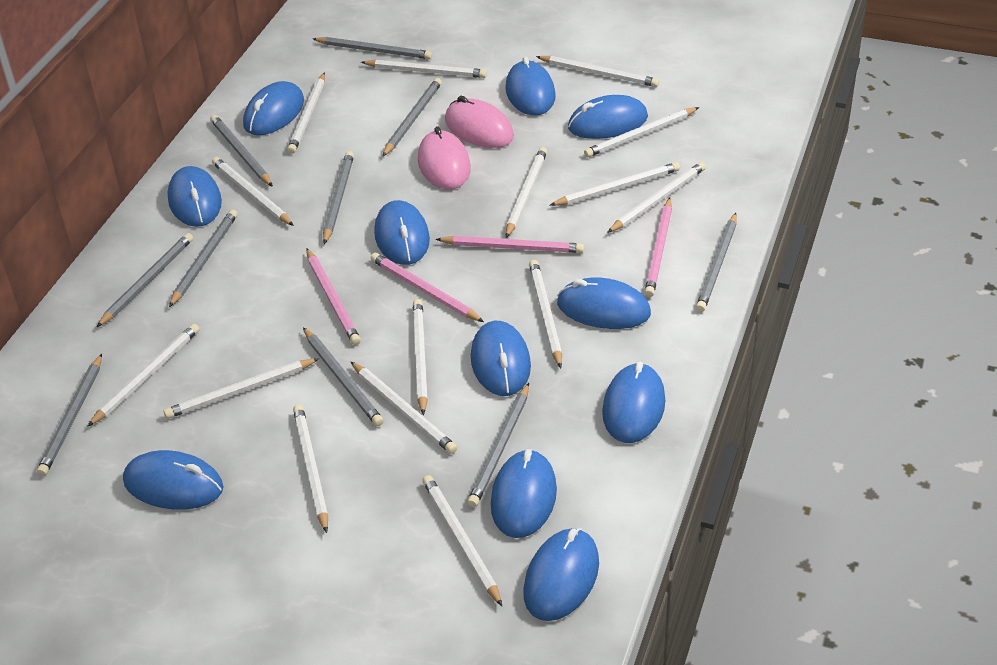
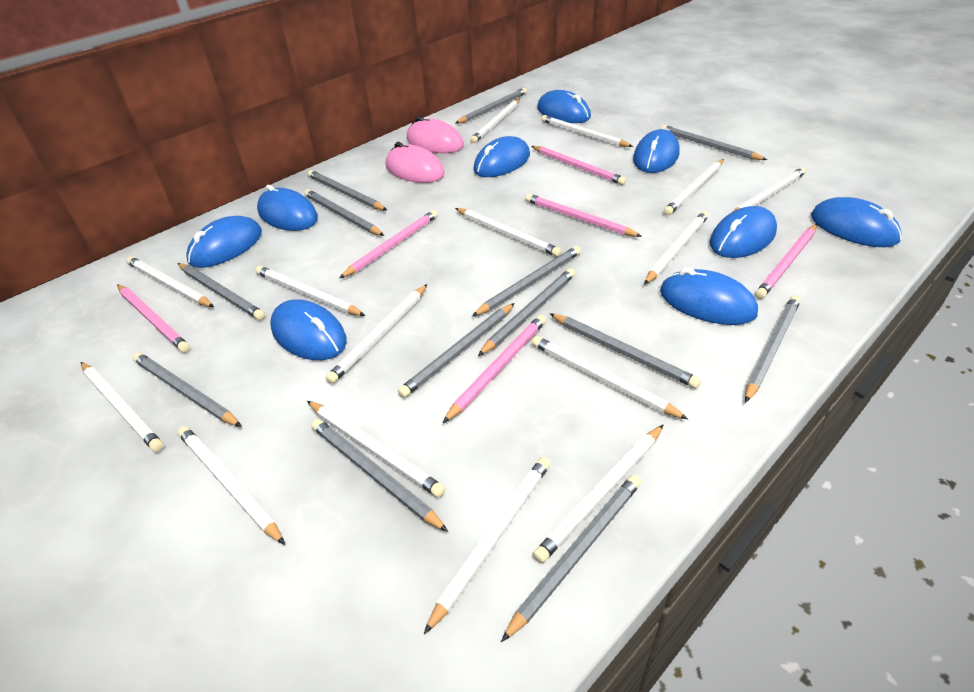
blue mouse: [123,450,224,510] [168,166,222,227] [243,81,304,135] [374,200,430,265] [471,321,531,396] [491,449,557,538] [505,56,556,115] [523,528,599,621] [557,278,651,329] [568,95,648,139] [602,362,665,443] = 11 -> [187,216,262,268] [257,185,318,231] [270,299,347,360] [473,136,530,177] [537,90,591,123] [633,129,680,173] [660,267,758,325] [710,206,777,258] [811,197,902,247] = 9
grey pencil: [37,354,102,476] [97,233,193,327] [169,210,238,307] [210,115,273,187] [303,327,384,426] [313,37,432,59] [323,151,354,244] [382,78,442,157] [467,383,529,507] [696,213,737,312] = 10 -> [133,352,242,427] [178,263,265,320] [304,189,384,236] [308,170,387,211] [311,419,448,532] [398,303,515,398] [455,88,527,124] [472,246,581,317] [478,268,575,356] [501,475,641,642] [549,313,701,388] [661,125,767,160] [745,296,801,403] = 13
pink pencil: [306,248,361,345] [371,253,484,322] [436,236,584,253] [644,198,672,297] = 4 -> [117,284,190,352] [340,210,438,278] [443,315,546,423] [525,194,642,237] [532,146,626,185] [755,224,817,299] = 6

